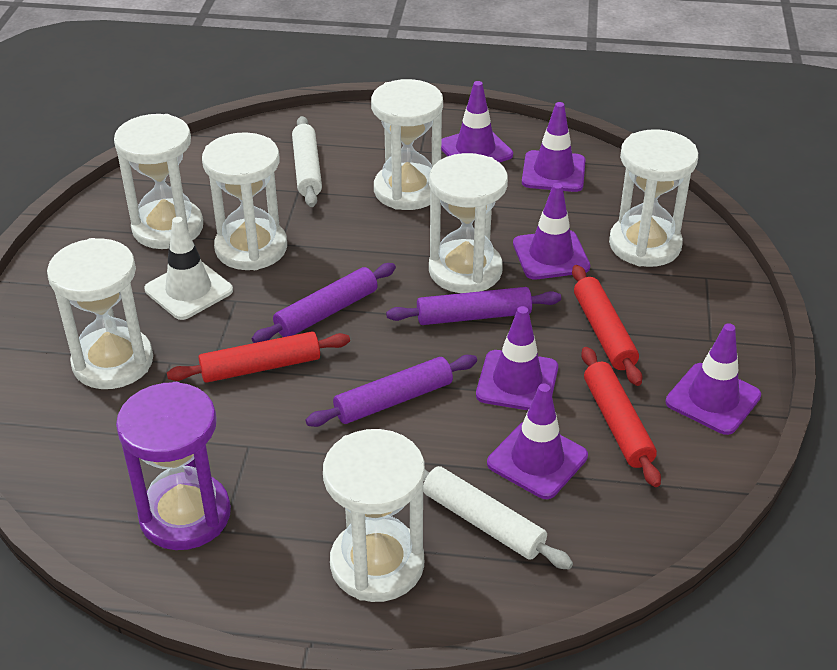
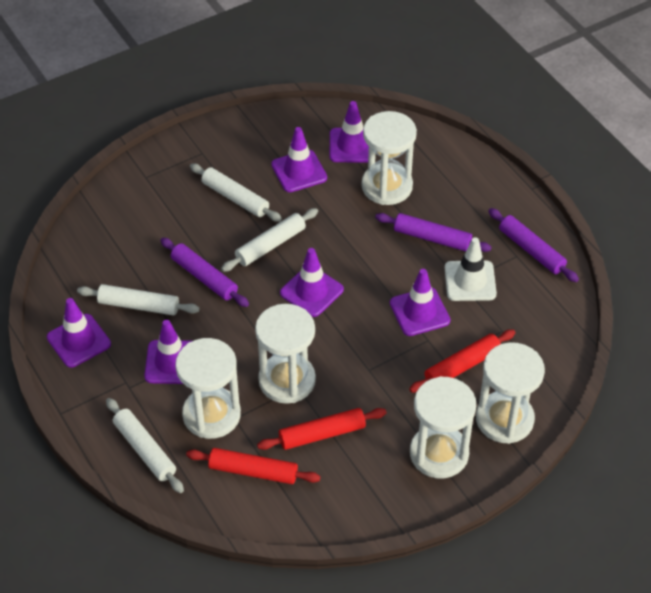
purple hourglass: [116,382,231,550] = 1 -> none = 0
white hourglass: [47,238,153,389] [114,114,203,249] [202,132,287,270] [323,429,425,602] [371,79,443,210] [429,153,508,293] [609,129,698,267] = 7 -> [175,338,241,439] [255,304,316,404] [362,111,417,205] [410,376,476,478] [476,342,545,444] = 5
white rolling pin: [292,116,322,207] [423,466,573,570] = 2 -> [77,284,200,316] [106,398,184,493] [190,164,282,222] [221,208,318,272] = 4

